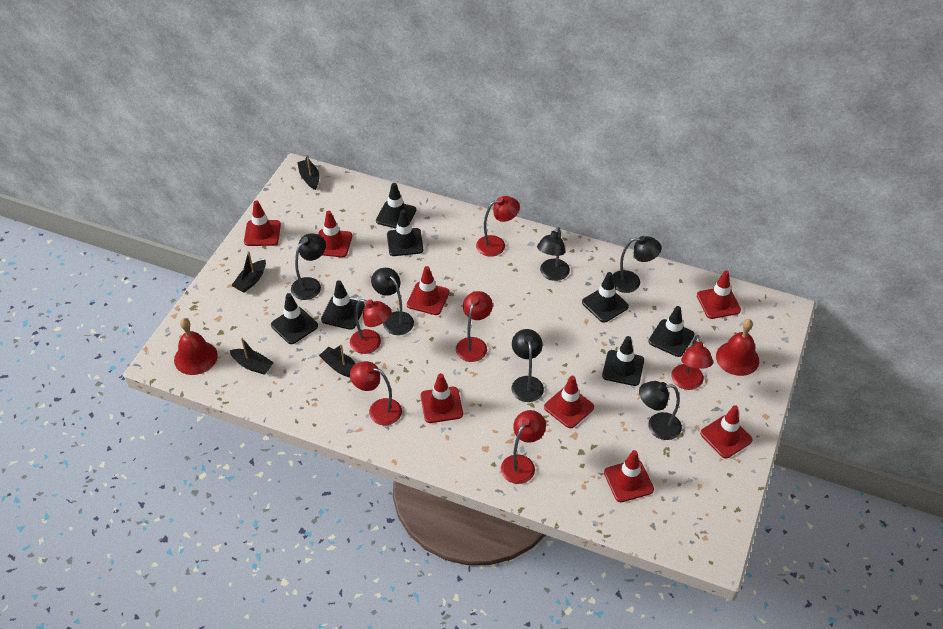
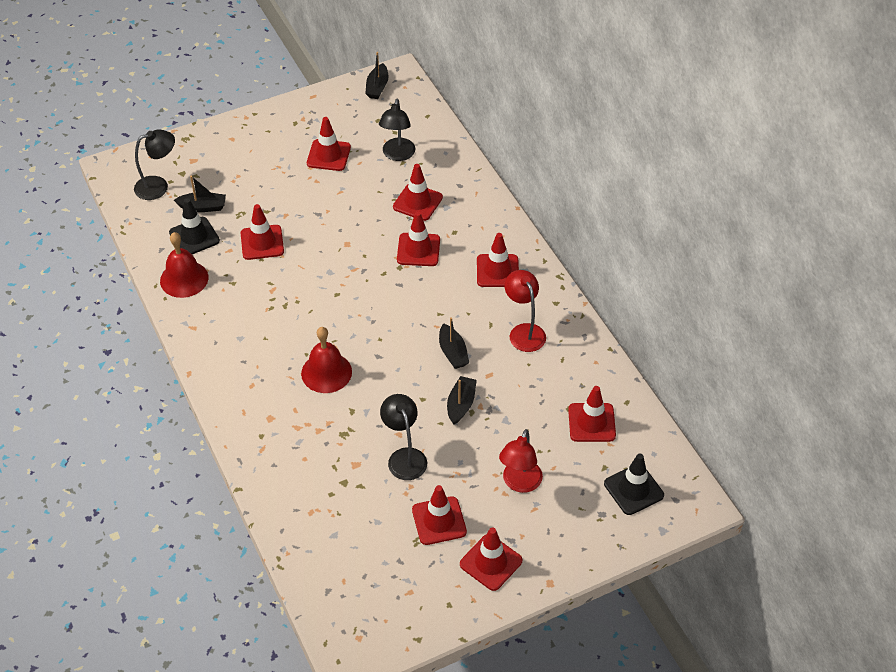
black lamp: [291,234,326,300] [371,268,414,335] [512,329,544,402] [537,227,570,281] [612,236,662,293] [639,381,682,440] = 6 -> [134,129,175,200] [379,99,415,161] [380,394,427,480] = 3
black traffic cone: [271,293,318,344] [321,281,365,330] [376,183,416,228] [387,210,423,256] [582,272,629,323] [602,336,644,386] [648,306,694,357] = 7 -> [169,198,220,254] [604,453,664,515] = 2
red lamp: [350,299,391,354] [350,361,402,425] [456,291,493,362] [476,196,520,256] [501,410,546,484] [671,335,713,390] = 6 -> [499,429,543,493] [505,270,546,352] = 2

